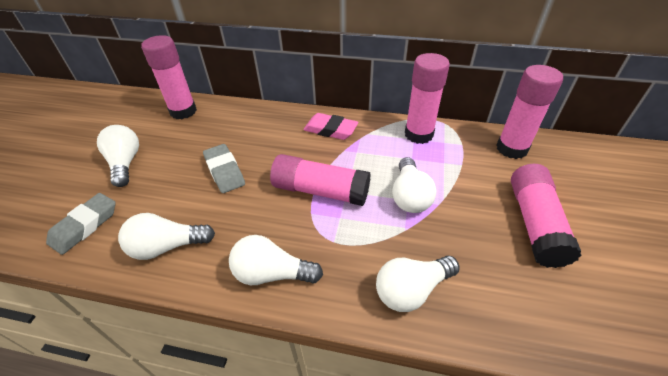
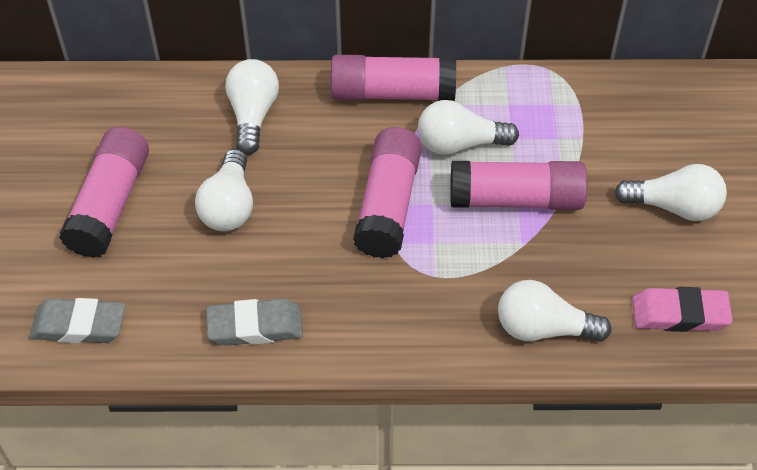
pink glue stick: [141,35,197,119] [270,154,371,206] [405,53,450,144] [497,65,563,159] [511,164,582,268] = 5 -> [59,127,149,258] [331,55,456,101] [353,127,422,258] [450,161,588,210] = 4

